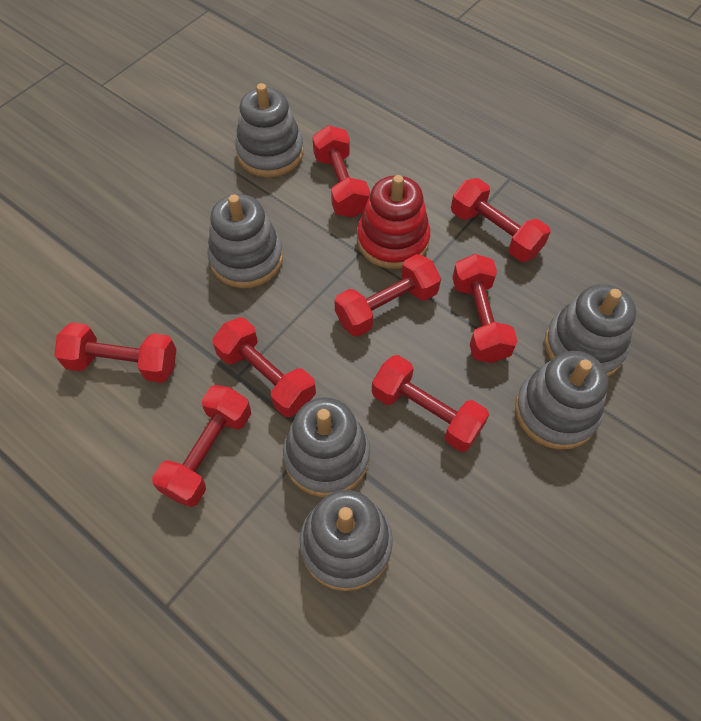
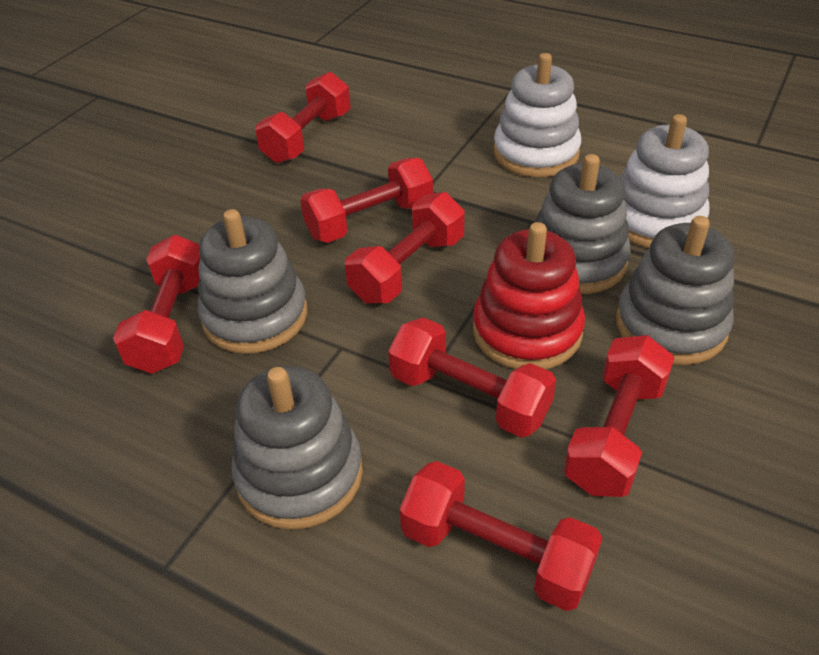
grey stacking toy: [207,194,283,288] [235,83,304,177] [283,397,370,497] [300,490,393,591] [515,351,608,450] [544,284,636,377] = 6 -> [198,209,307,354] [232,366,363,530] [535,154,631,294] [616,216,734,365] = 4
red dumbbell: [54,322,177,383] [152,385,251,507] [212,317,316,417] [313,125,370,218] [335,254,441,337] [372,355,489,452] [451,178,551,262] [452,254,517,363] = 8 -> [113,235,200,374] [255,72,351,163] [300,158,433,243] [345,192,465,303] [388,317,556,438] [400,461,602,611] [563,335,675,497] = 7
white stacking toy: none = 0 -> [493,53,581,177] [620,114,709,248] = 2

